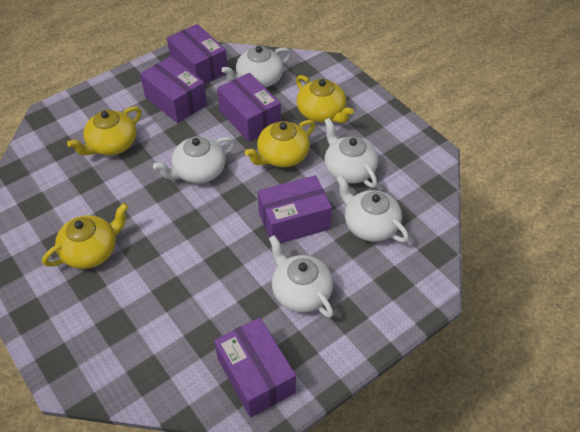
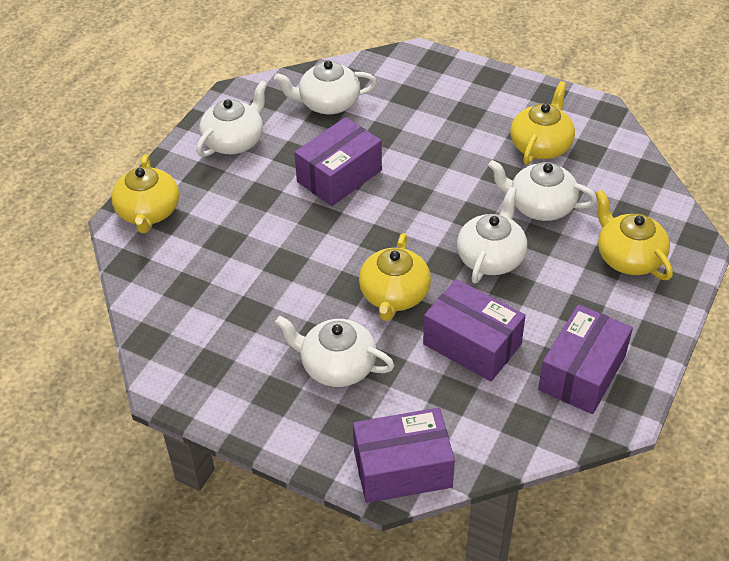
purple box: [140,56,207,123] [167,24,228,84] [214,317,296,418] [217,73,281,142] [258,175,332,244] = 5 -> [294,117,382,206] [353,408,455,503] [423,279,526,382] [538,304,633,414] = 4

